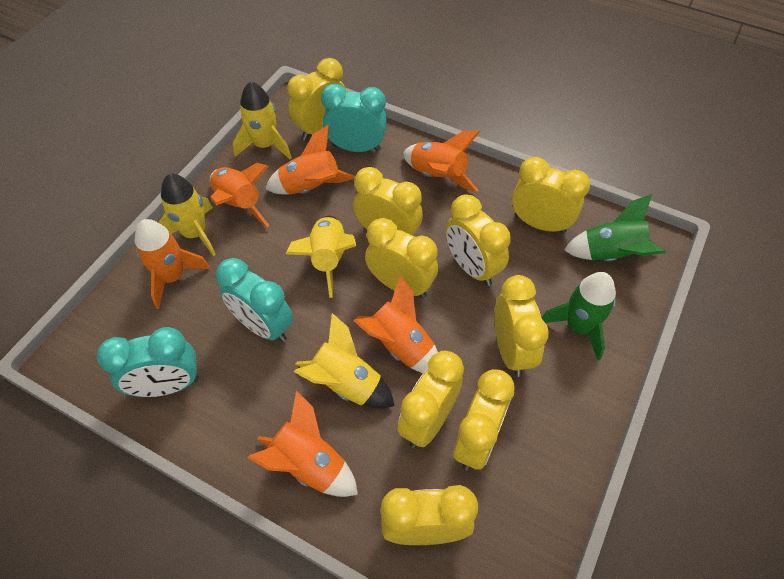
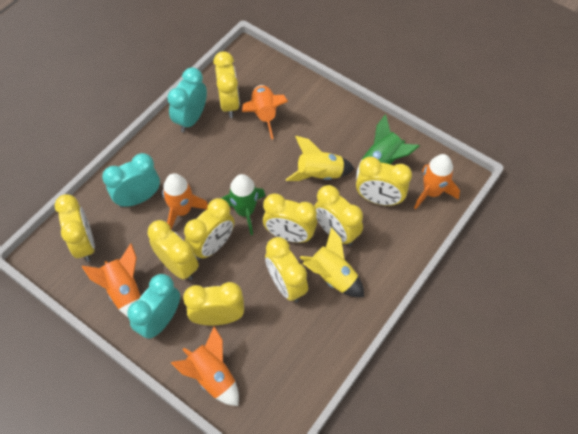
orange rocket: [135,219,210,309] [210,163,270,227] [247,390,358,497] [265,125,355,195] [354,275,438,373] [403,131,480,192] = 6 -> [82,243,141,317] [162,173,208,230] [171,326,239,406] [242,85,288,139] [414,154,460,210] = 5
yellow rocket: [158,174,216,257] [233,81,292,159] [286,216,356,298] [294,313,394,409] = 4 -> [286,136,354,181] [300,227,364,297] = 2

